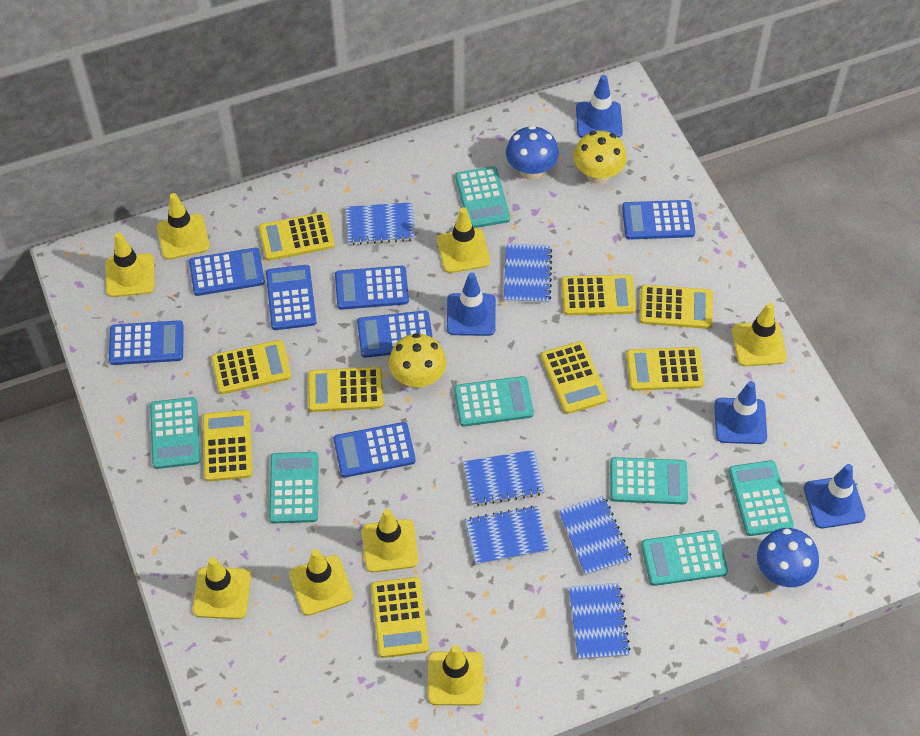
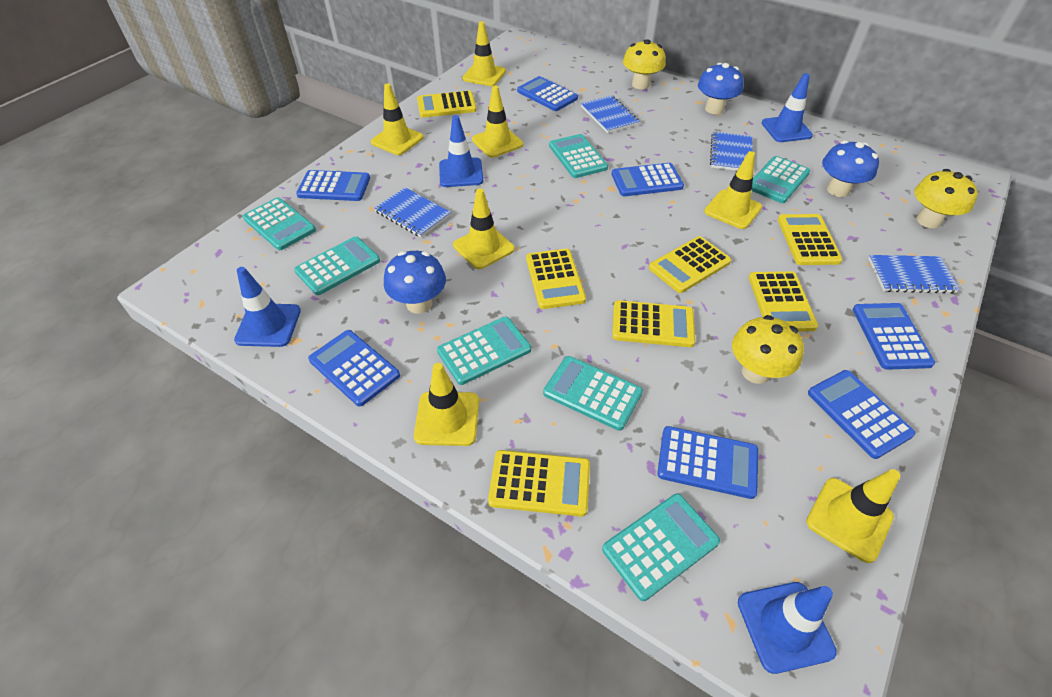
blue mushroom: [506,125,559,180] [757,528,819,587] = 2 -> [384,251,446,314] [698,63,744,114] [822,140,879,197] = 3
blue notebook: [346,202,415,245] [463,450,545,506] [465,506,549,565] [504,244,552,303] [558,496,632,576] [569,583,631,660] = 6 -> [374,187,451,237] [581,95,640,133] [710,132,753,171] [868,255,960,293] = 4
yellow calculator: [203,410,253,482] [211,340,291,394] [259,212,335,261] [308,367,383,412] [371,577,429,658] [541,341,608,414] [562,275,636,316] [626,347,704,391] [640,285,713,329] = 9 -> [417,91,477,118] [488,450,590,517] [526,249,586,309] [612,300,695,347] [649,236,731,293] [749,271,818,331] [778,214,843,265] = 7
yellow mushroom: [389,333,446,389] [573,131,627,184] = 2 -> [623,39,666,89] [732,315,804,384] [914,169,978,228] = 3
yellow traffic cone: [106,232,155,297] [157,193,210,259] [193,557,251,619] [289,549,353,616] [362,509,418,572] [428,645,483,705] [437,207,490,273] [732,302,787,366] = 8 -> [371,83,423,155] [414,363,479,446] [453,188,515,269] [462,21,506,86] [472,86,523,158] [704,151,762,229] [806,469,901,563] = 7

